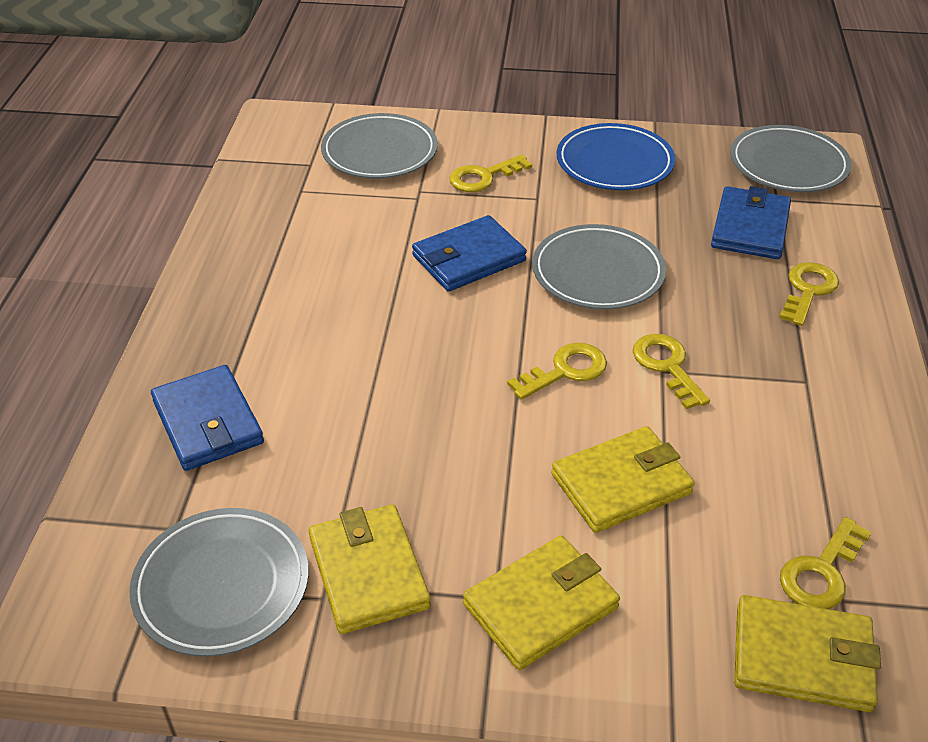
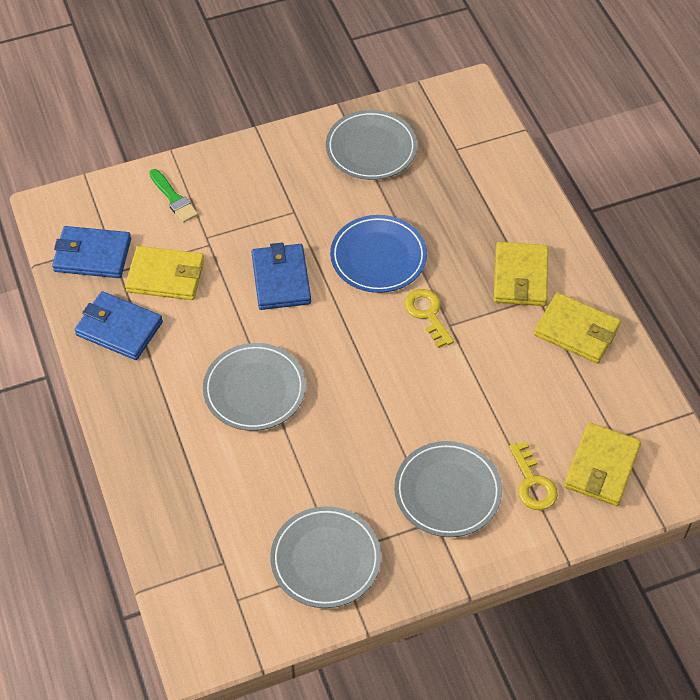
green brush: none = 0 -> [149,169,198,223] = 1
yellow key: [449,154,532,192] [507,343,607,400] [633,334,710,410] [779,262,839,326] [780,517,872,609] = 5 -> [404,289,454,348] [509,441,558,510] = 2

